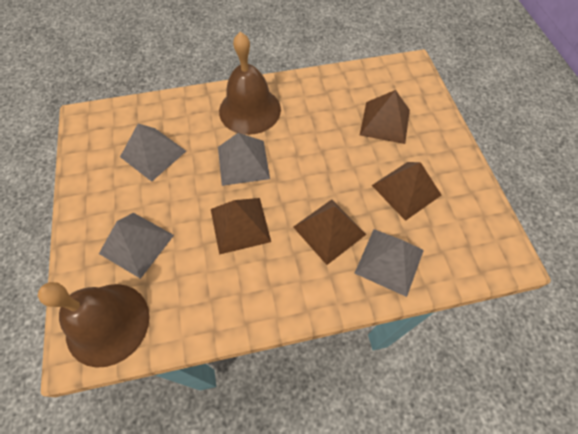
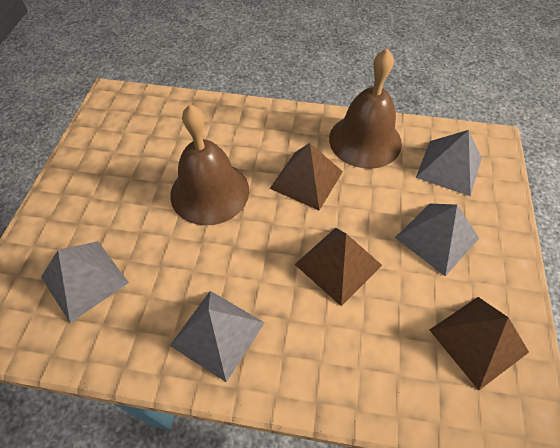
brown pyramid: [211,198,271,255] [293,199,366,265] [360,90,410,144] [372,162,441,221] = 4 -> [269,143,343,210] [295,228,382,306] [430,297,529,390] = 3

